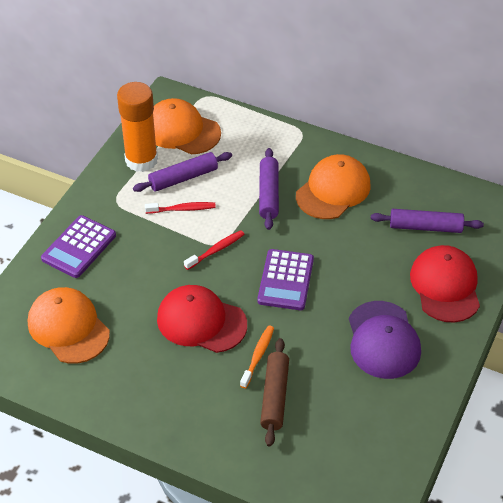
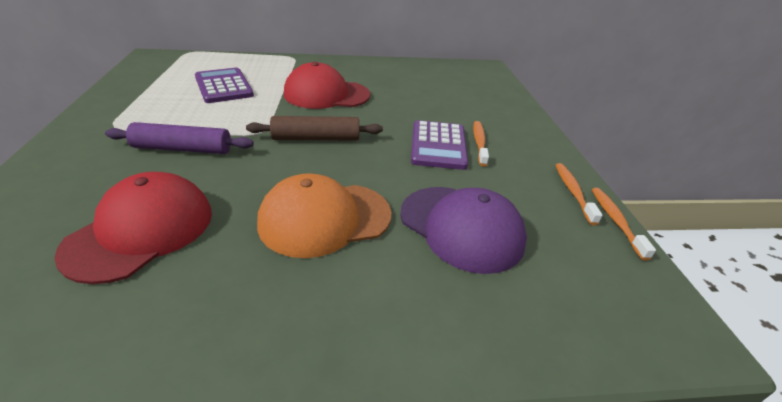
orange cap: [28,287,110,364] [153,98,221,154] [296,154,371,219] = 3 -> [257,173,392,258] = 1
orange glue stick: [117,82,158,172] = 1 -> none = 0
orange toothbrush: [240,326,274,389] = 1 -> [473,121,489,166] [555,163,603,225] [592,188,656,260] = 3
purple rolling pin: [133,152,232,192] [259,148,279,230] [371,209,484,233] = 3 -> [105,122,254,154] = 1
red toothbrush: [145,202,216,214] [184,230,245,270] = 2 -> none = 0

